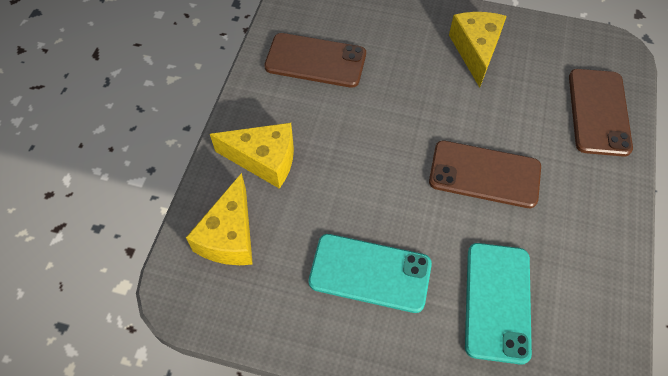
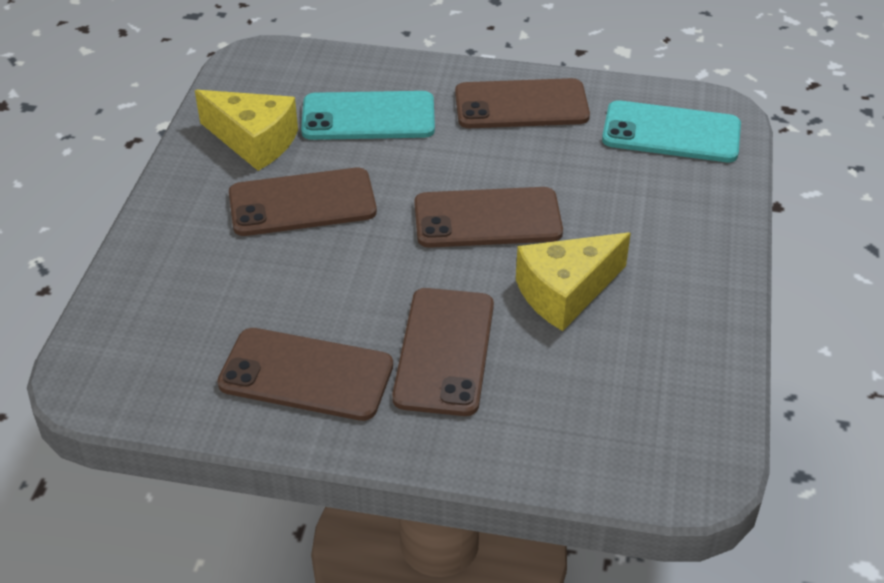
brown phone: [264,33,366,88] [429,141,541,208] [569,69,633,157] = 3 -> [217,328,393,421] [229,168,377,236] [392,288,494,416] [414,187,563,248] [455,78,590,128] = 5
yellow cheese: [186,173,253,265] [210,123,294,189] [449,12,507,88] = 3 -> [195,90,298,171] [516,232,631,331] = 2

